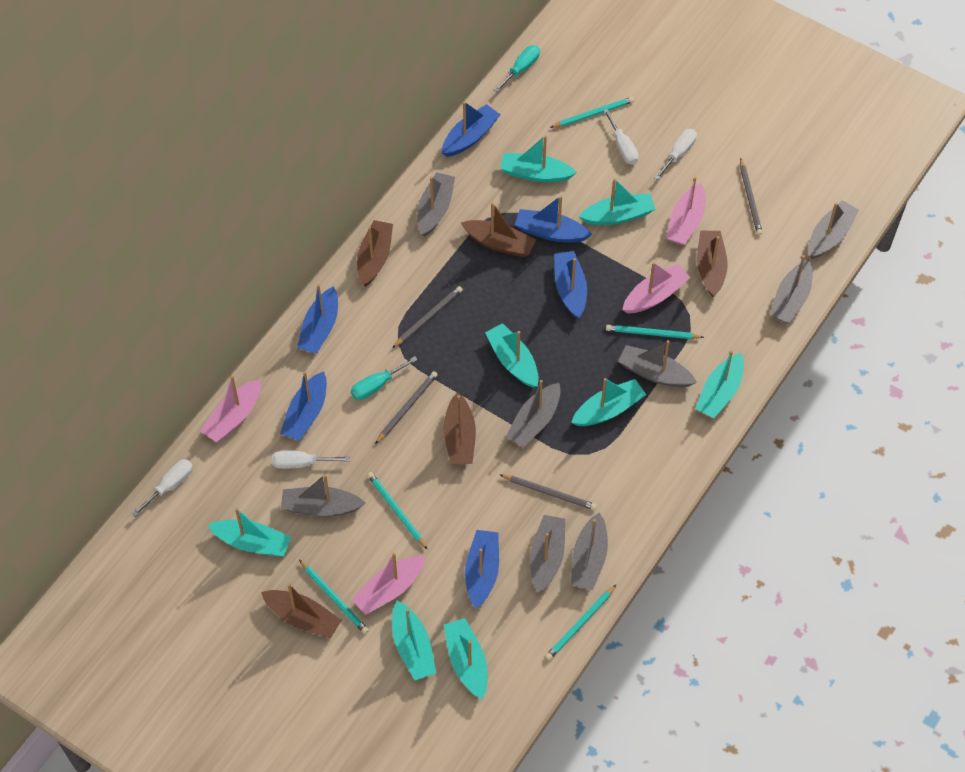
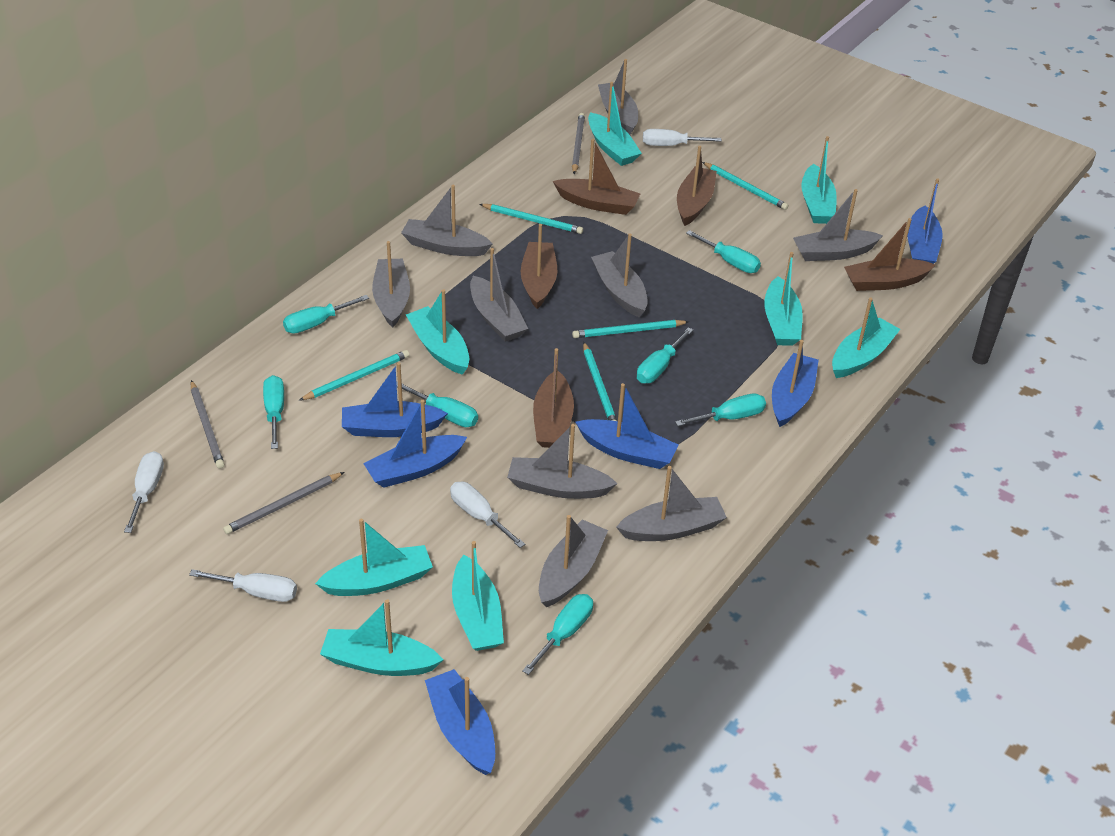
grey boat: [281,474,365,517] [417,172,455,237] [506,380,561,447] [530,515,565,593] [571,513,608,590] [618,340,697,387] [770,255,813,323] [809,200,859,259] = 8 -> [372,241,410,328] [401,185,493,256] [470,248,528,342] [507,424,618,499] [539,515,608,607] [591,233,648,317] [598,59,638,135] [616,466,727,541] [793,189,883,261] = 9
grey pencil: [375,371,438,444] [392,286,463,348] [499,474,597,510] [740,158,763,235] = 4 -> [191,380,225,469] [223,472,344,534] [572,113,585,174] = 3
pink boat: [200,376,261,442] [352,553,425,615] [622,262,691,313] [666,177,705,245] = 4 -> none = 0
turquoise screwdriver: [351,356,418,400] [494,45,540,93] = 2 -> [263,375,284,449] [283,295,369,334] [396,381,478,427] [522,594,593,675] [637,327,693,383] [675,394,766,426] [686,230,761,273] = 7

